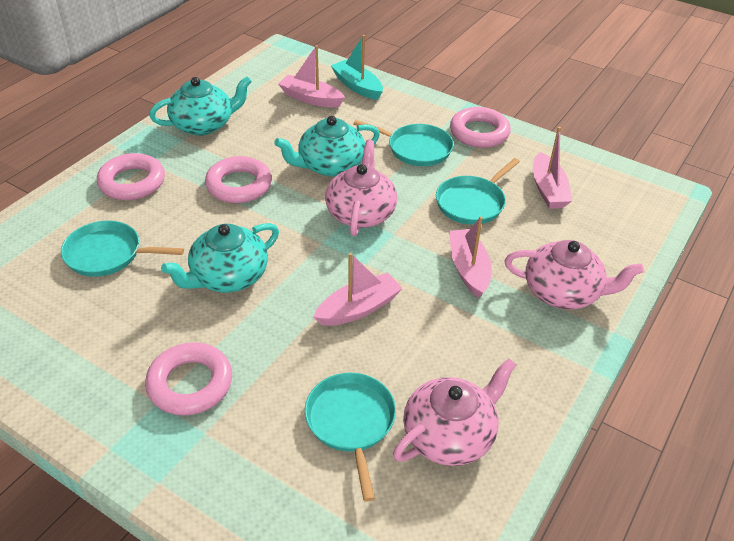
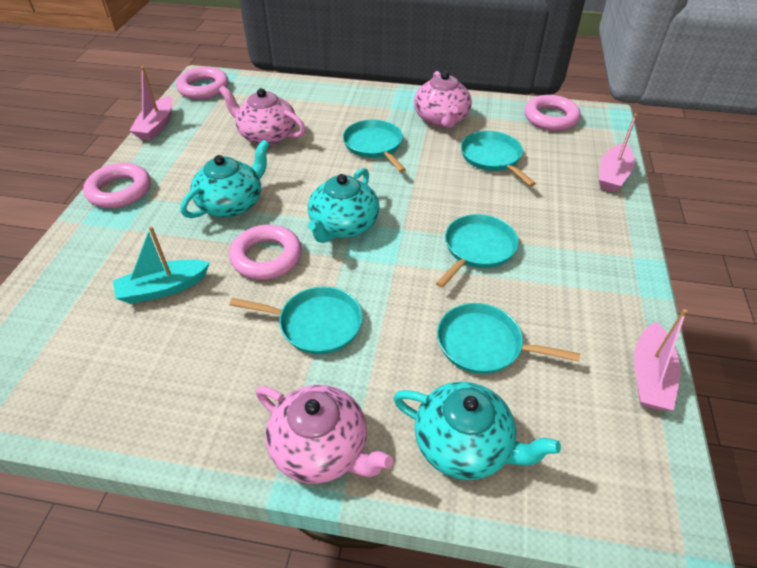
pink boat: [278,45,345,108] [313,253,403,326] [449,216,492,298] [533,127,572,209] = 4 -> [129,66,172,140] [599,113,638,192] [634,309,687,410] = 3
turquoise pan: [61,221,184,277] [305,373,396,502] [353,120,454,166] [436,158,520,225] = 4 -> [230,287,363,354] [343,120,406,172] [436,214,519,288] [437,303,580,374] [461,131,536,187] = 5

